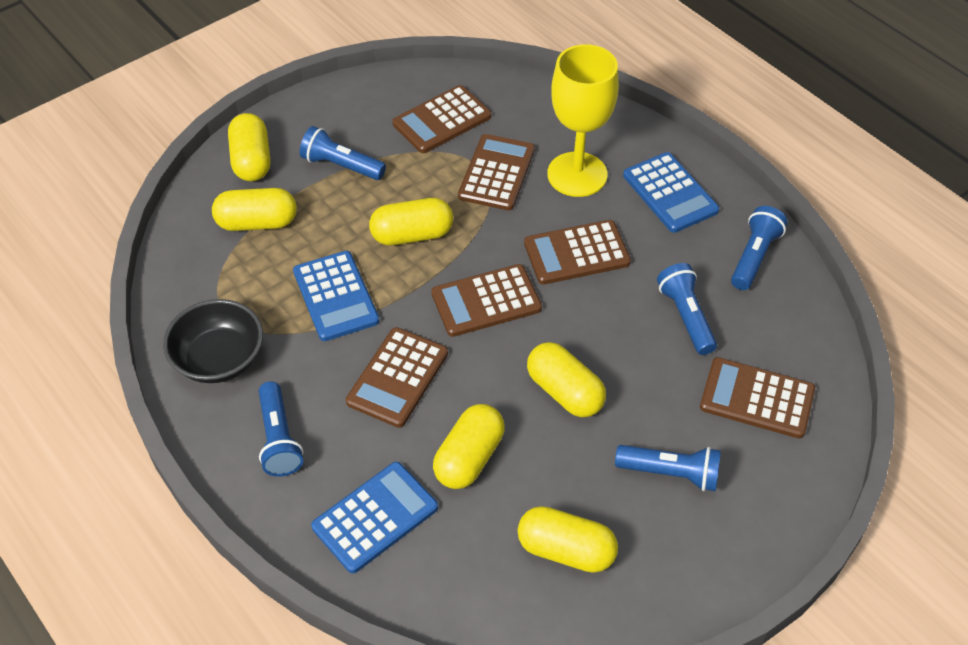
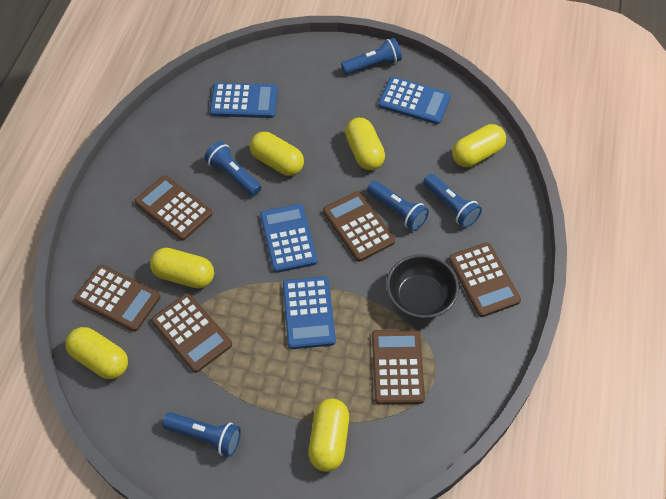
blue calculator: [293,251,380,341] [311,462,438,573] [623,152,719,233] = 3 -> [210,83,278,118] [260,204,318,273] [283,277,336,349] [378,77,451,124] = 4
yellow goblet: [547,44,619,197] = 1 -> none = 0

